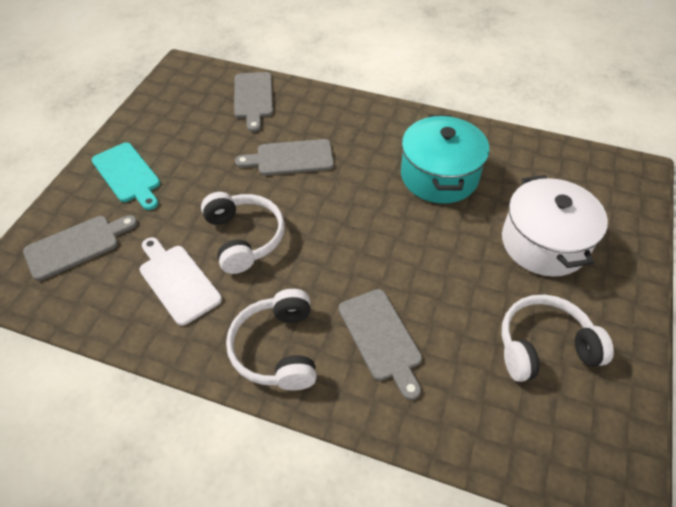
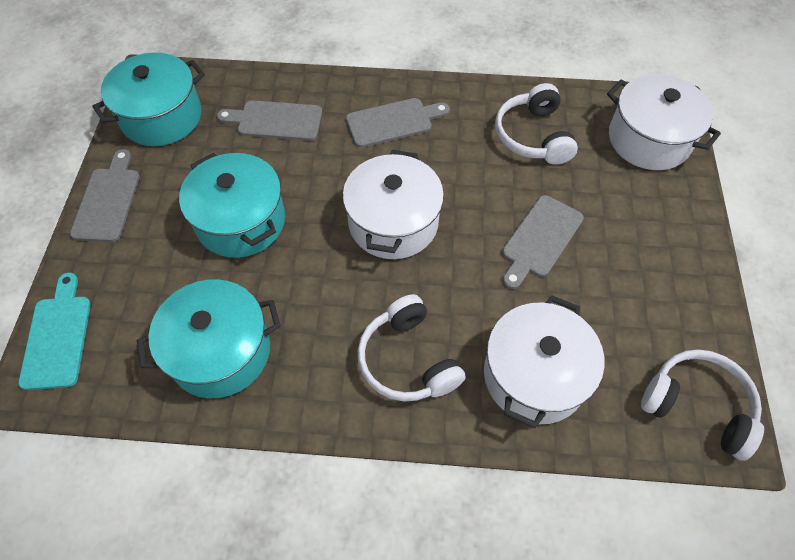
turquoise pot: [401,115,490,204] = 1 -> [92,53,205,146] [137,279,281,398] [179,153,285,258] = 3
white cutting board: [139,237,222,326] = 1 -> none = 0
white pot: [502,175,608,277] = 1 -> [343,150,444,259] [484,295,605,428] [607,74,721,170] = 3

